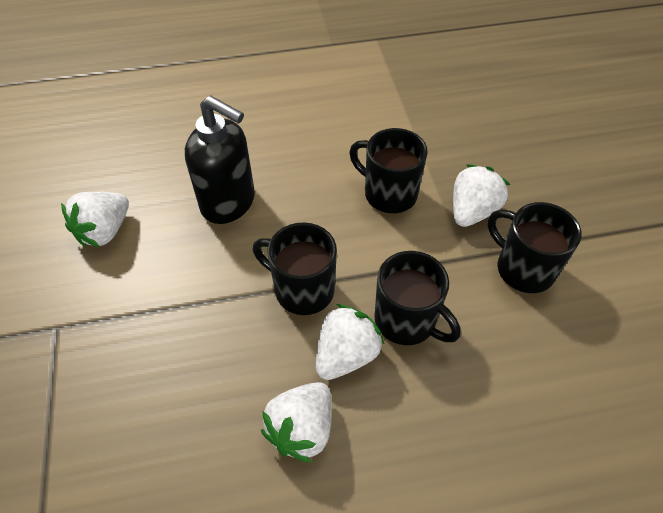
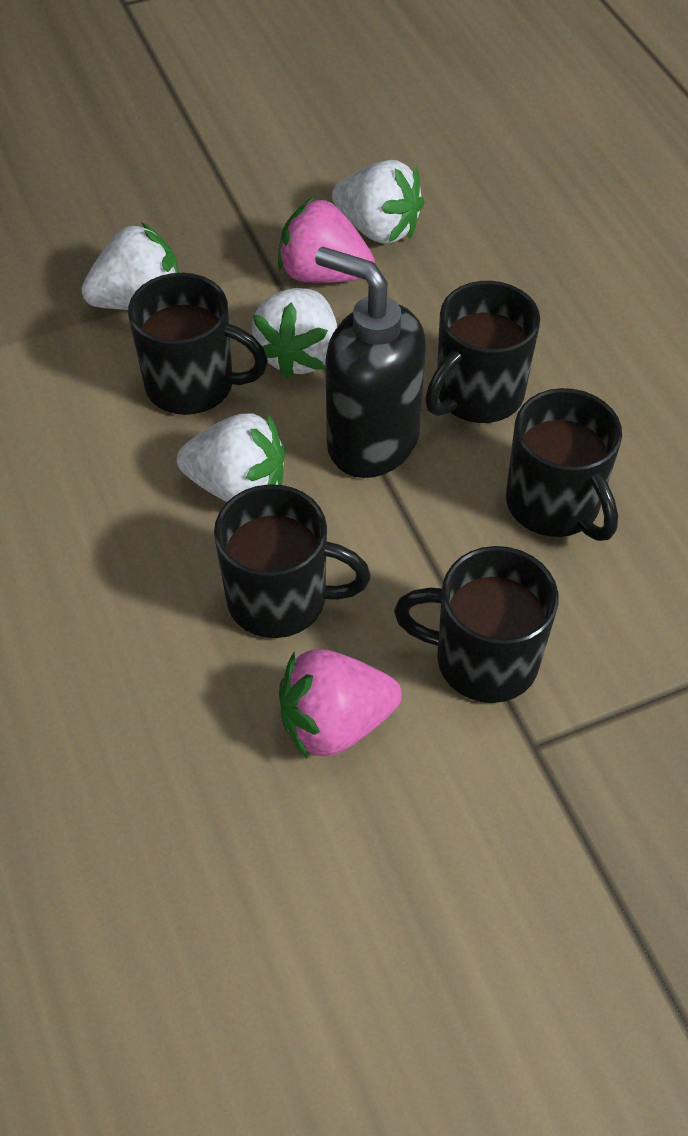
black mug: [253,222,337,315] [349,128,428,213] [375,251,461,345] [488,202,581,293] = 4 -> [128,273,268,415] [214,484,371,638] [394,546,559,703] [425,281,540,423] [506,388,622,541] = 5
pink strawberry: none = 0 -> [278,196,375,283] [279,649,402,759] = 2

